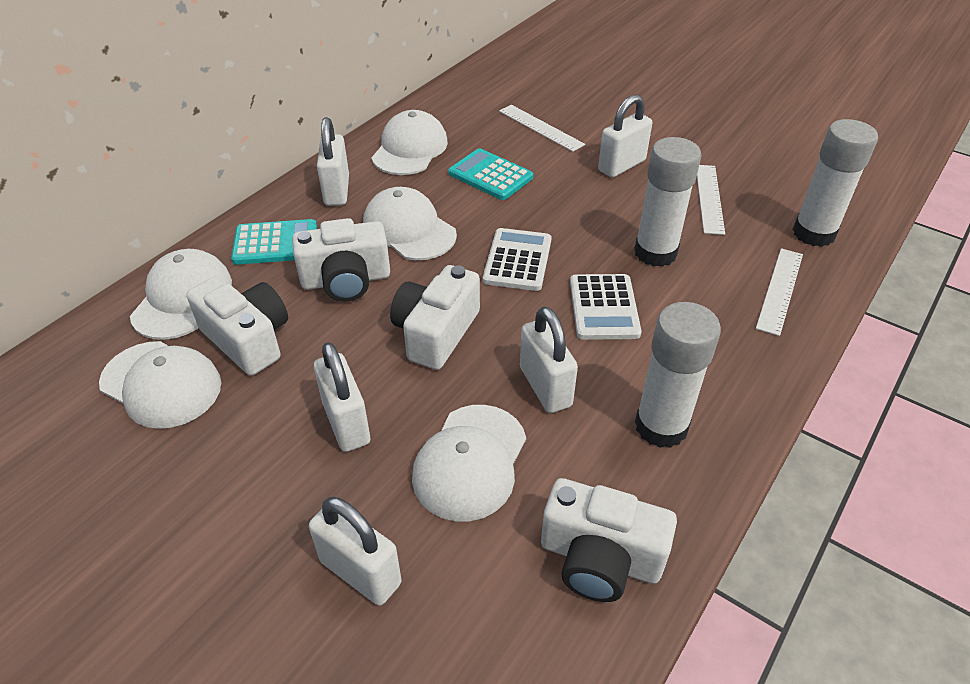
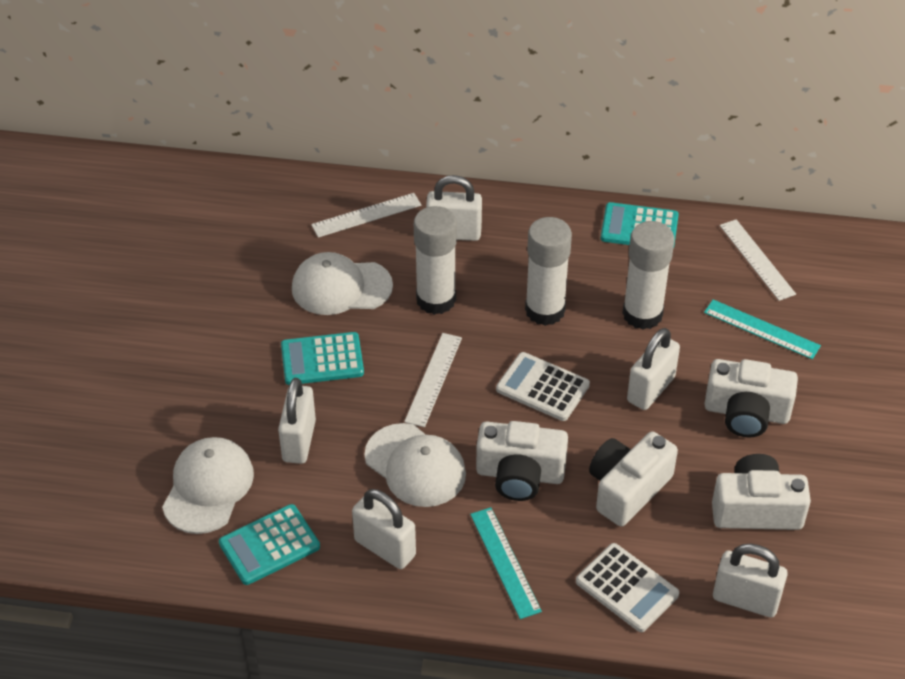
turquoise calculator: [231,219,317,265] [448,148,533,200] = 2 -> [219,504,320,585] [281,332,364,385] [601,202,679,249] = 3
turquoise ruler: none = 0 -> [470,507,542,619] [704,299,821,359] = 2
white cap: [99,341,221,429] [130,249,232,340] [363,187,457,260] [372,110,448,175] [412,405,526,522] = 5 -> [162,437,254,534] [292,252,393,315] [364,423,466,507] = 3

